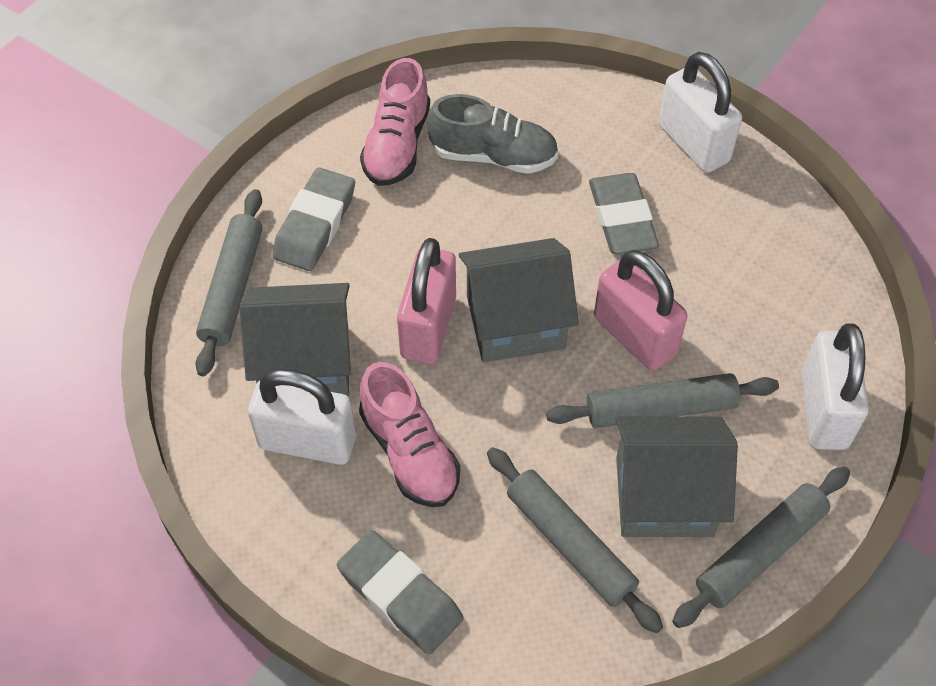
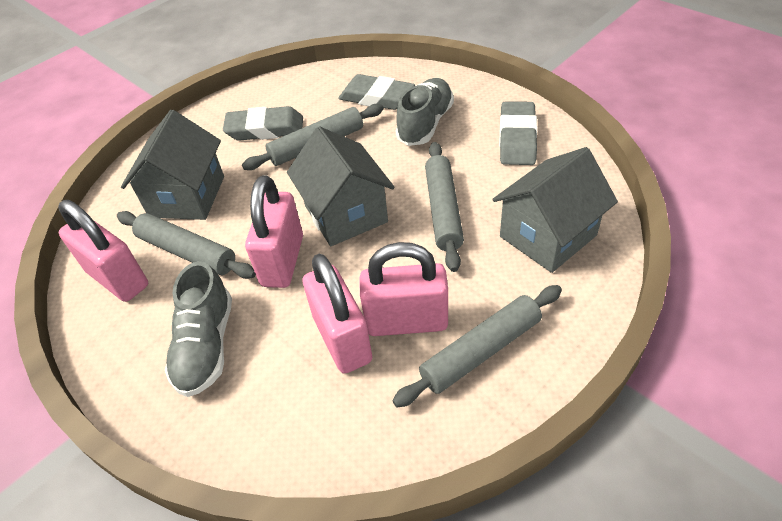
grey shoe: [427,94,558,174] = 1 -> [165,261,232,397] [395,78,454,146] = 2
pink padlock: [397,238,456,364] [594,250,687,371] = 2 -> [58,200,148,302] [245,175,303,288] [302,254,372,374] [360,242,448,336] = 4
pink shoe: [359,362,460,507] [360,58,430,186] = 2 -> none = 0
white padlock: [248,369,356,465] [659,52,742,173] [801,323,869,450] = 3 -> none = 0

